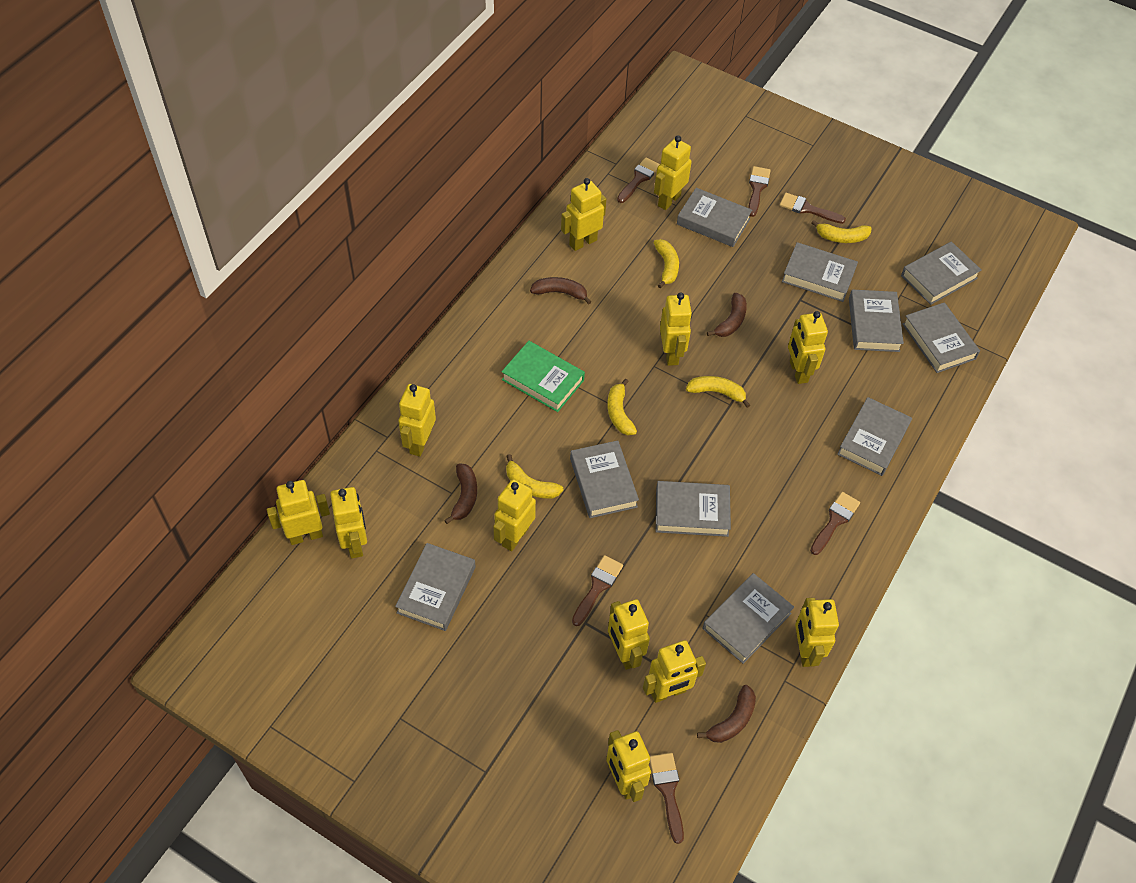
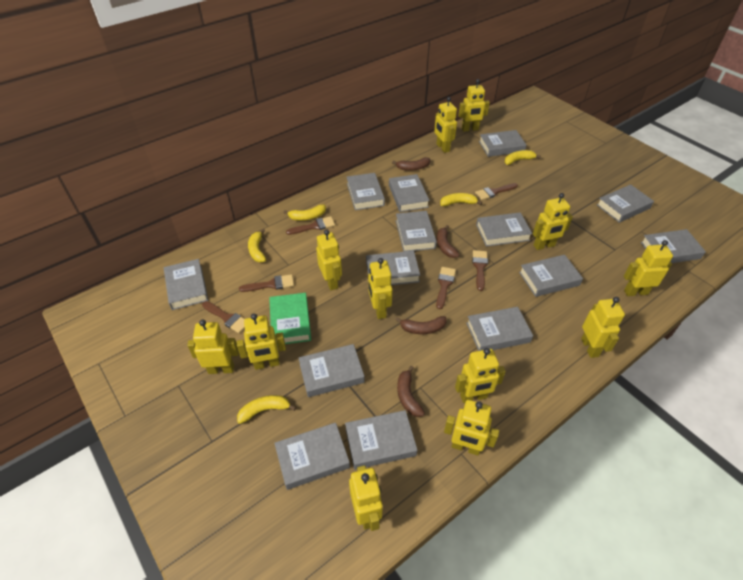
grey book: [395,543,476,631] [570,440,639,518] [656,481,731,537] [677,188,752,247] [703,573,794,664] [782,242,858,302] [837,397,912,476] [849,290,904,352] [901,241,982,305] [902,302,980,373] = 10 -> [164,259,208,310] [274,423,350,490] [299,344,365,397] [345,410,417,470] [347,173,385,210] [366,251,420,285] [389,174,430,212] [396,211,437,252] [466,307,533,351] [476,212,532,247] [479,130,526,157] [519,255,583,297] [597,184,654,223] [641,229,706,263] = 14

